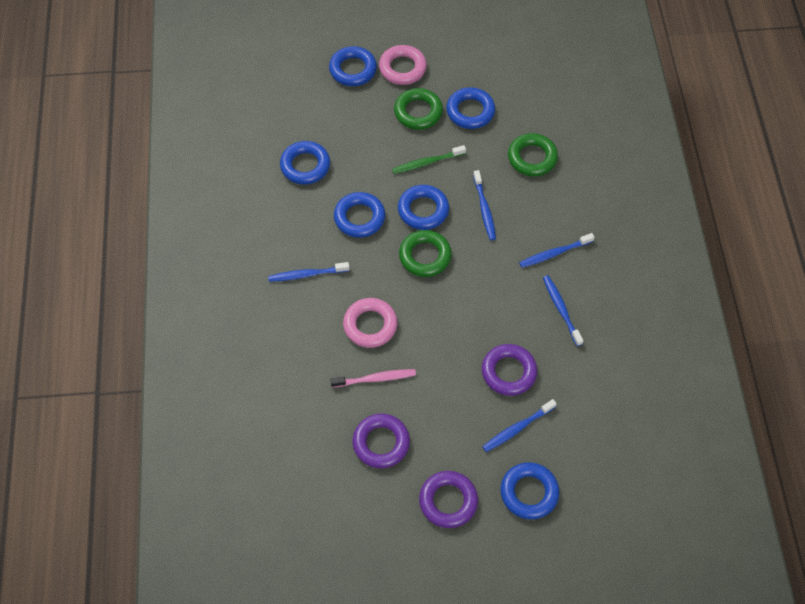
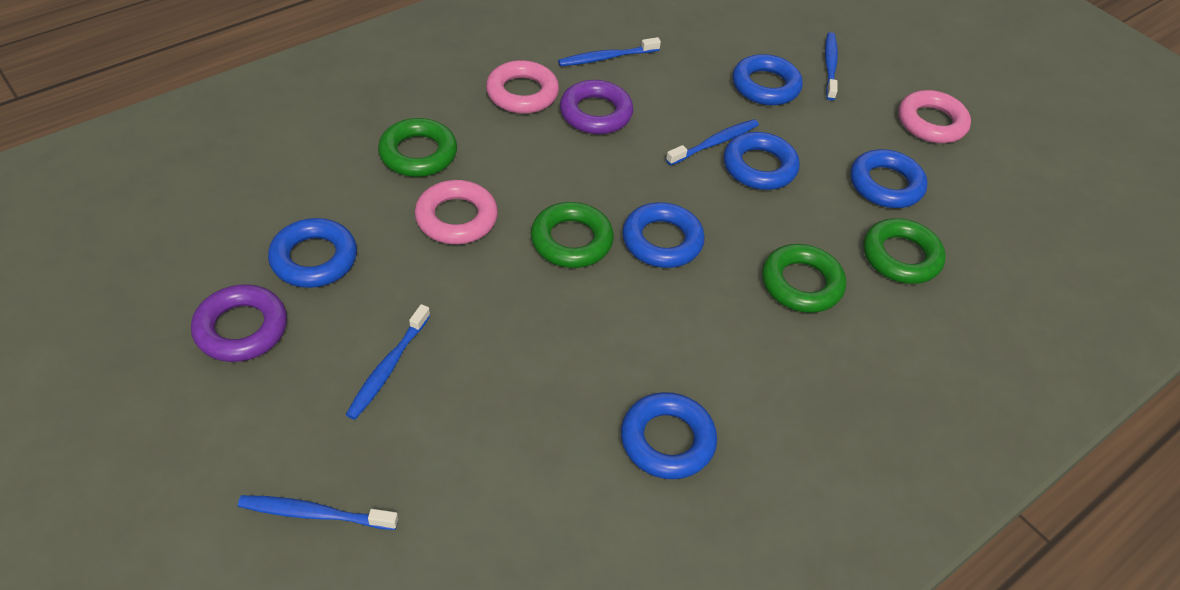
green ring: [394,88,443,130] [399,230,452,277] [508,133,558,177] = 3 -> [378,118,457,177] [531,202,614,268] [762,244,846,313] [863,218,946,284] = 4
green toothbrush: [392,145,466,174] = 1 -> none = 0
pink ring: [343,298,397,348] [379,45,427,85] = 2 -> [415,180,498,244] [486,60,559,114] [898,90,971,143] = 3
pink toothbrush: [330,369,416,388] = 1 -> none = 0
purple ring: [352,414,410,468] [419,471,478,528] [482,344,537,396] = 3 -> [191,284,287,362] [560,80,633,134] = 2

